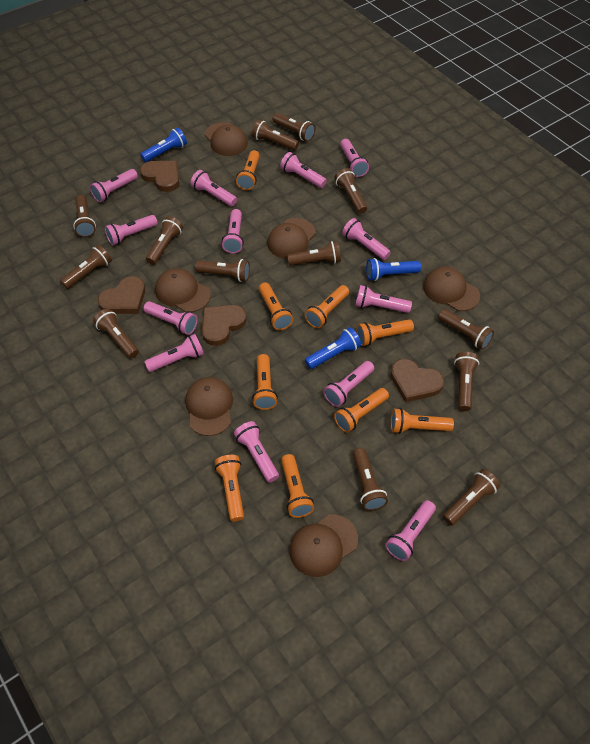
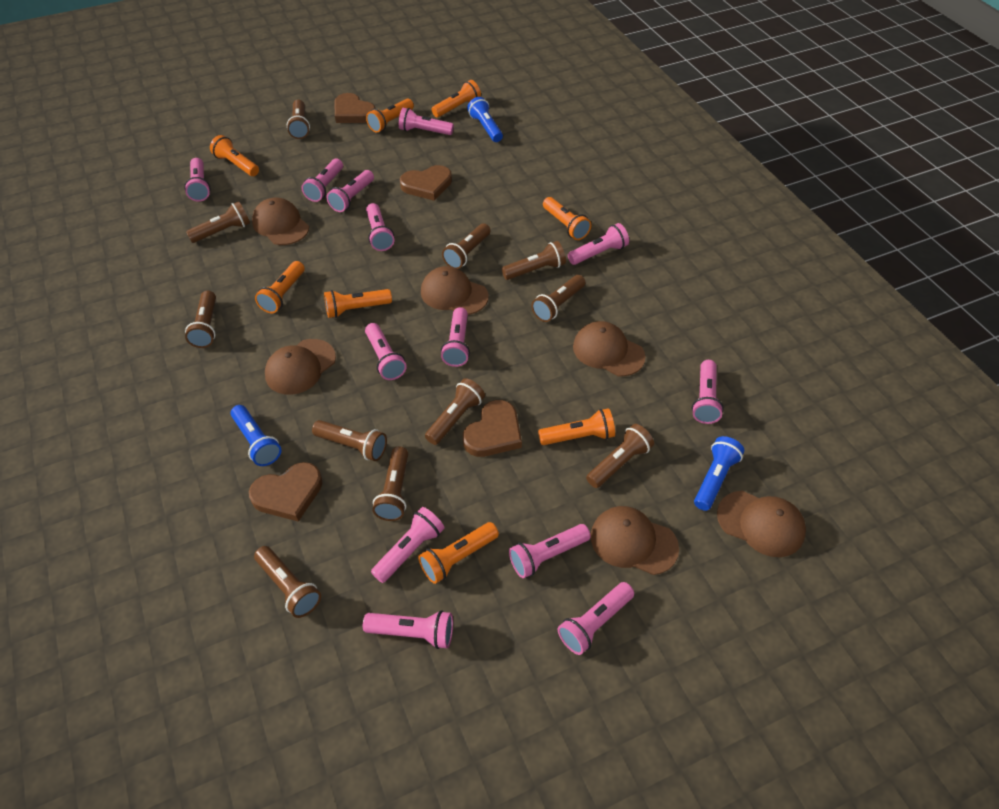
brown flashlight: [60,245,112,289] [73,195,96,237] [93,309,139,358] [146,216,183,265] [195,259,250,282] [252,120,299,150] [272,113,316,142] [287,241,341,266] [334,168,367,214] [353,448,388,511] [438,309,494,350] [443,469,500,526] [454,352,479,411] = 13 -> [185,291,216,348] [186,202,250,243] [254,546,321,618] [287,100,310,139] [312,420,387,461] [373,447,408,521] [425,378,485,445] [442,223,491,269] [502,241,566,280] [532,275,585,322] [586,424,654,488] = 11
orange flashlight: [215,455,244,522] [236,150,260,190] [252,354,278,410] [259,283,293,330] [281,454,314,518] [304,285,349,328] [334,388,389,433] [356,319,414,346] [391,408,454,434] = 9 -> [210,135,259,176] [255,261,305,313] [324,289,392,318] [366,98,414,132] [418,522,499,584] [432,80,481,117] [538,408,615,445] [543,197,591,240] = 8

